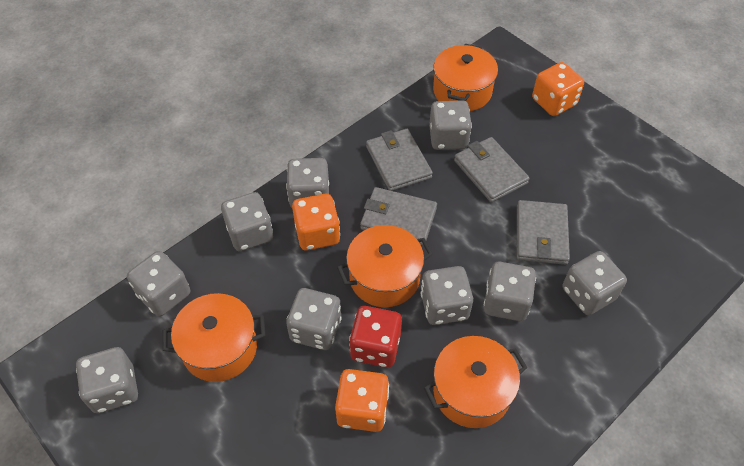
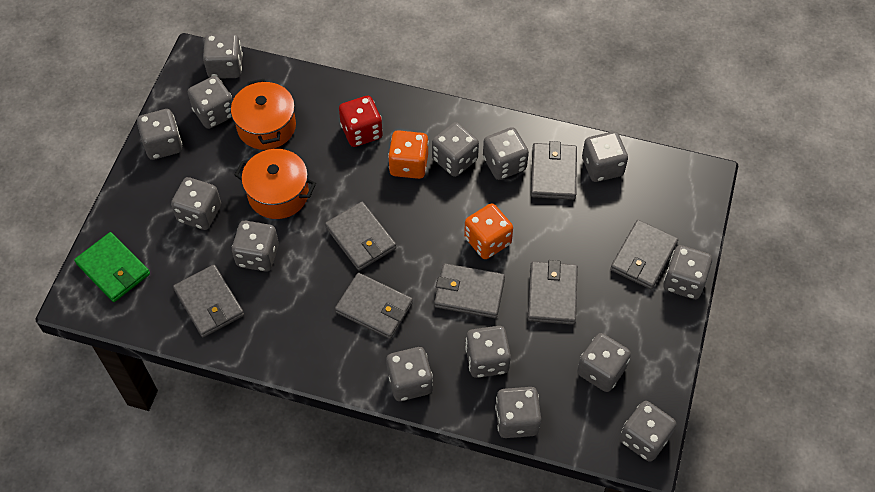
green wallet: none = 0 -> [74,232,150,302] = 1
grey dice: [76,347,138,413] [127,251,190,316] [221,192,273,251] [286,158,329,208] [286,288,342,350] [421,266,473,325] [429,100,472,150] [484,262,536,321] [563,251,627,315] = 9 -> [137,109,182,160] [171,177,221,230] [188,76,233,129] [203,34,243,79] [232,221,279,272] [386,347,433,401] [432,122,479,177] [465,326,511,378] [483,127,529,180] [495,387,541,438] [577,333,631,392] [582,131,628,182] [620,401,676,462] [663,245,712,299] = 14
grey wallet: [360,187,437,245] [366,129,433,191] [454,137,530,202] [517,200,570,265] = 4 -> [173,265,244,337] [325,202,396,271] [335,273,413,339] [434,263,505,318] [528,260,578,325] [531,141,577,200] [610,220,678,289] = 7
orange dice: [292,194,340,251] [335,369,389,432] [532,62,584,116] = 3 -> [388,130,429,179] [464,203,513,259] = 2
orange pot: [163,293,266,382] [337,225,433,307] [424,336,527,428] [433,44,498,111] = 4 -> [231,79,296,150] [234,149,316,219] = 2

